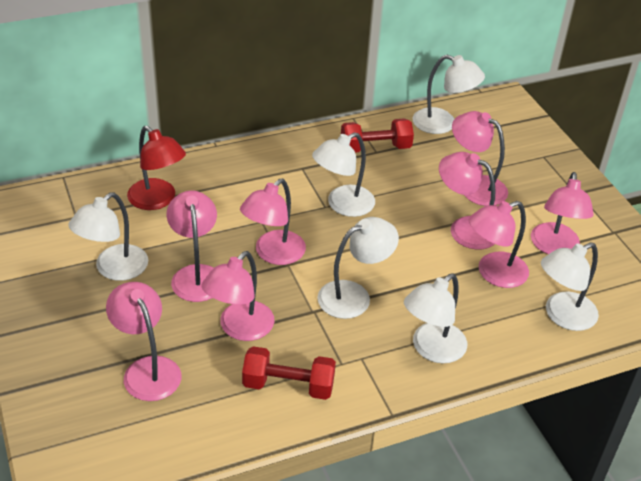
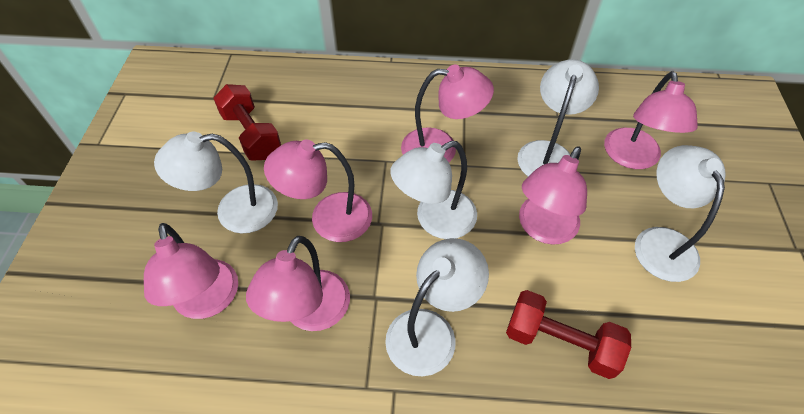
pink lamp: [106,282,182,401] [167,190,217,302] [201,251,274,341] [240,179,306,265] [439,152,496,250] [452,111,508,206] [469,201,529,288] [531,172,594,254] = 8 -> [144,223,238,319] [246,236,350,331] [264,139,372,242] [401,64,494,162] [519,146,587,245] [604,71,698,169] = 6
red lamp: [127,126,186,210] = 1 -> none = 0
white lamp: [69,193,148,281] [312,132,375,217] [317,217,399,319] [404,274,467,363] [413,55,485,134] [541,242,599,331] = 6 -> [154,132,278,233] [385,238,489,377] [390,141,477,239] [517,59,599,176] [635,145,726,282] = 5

